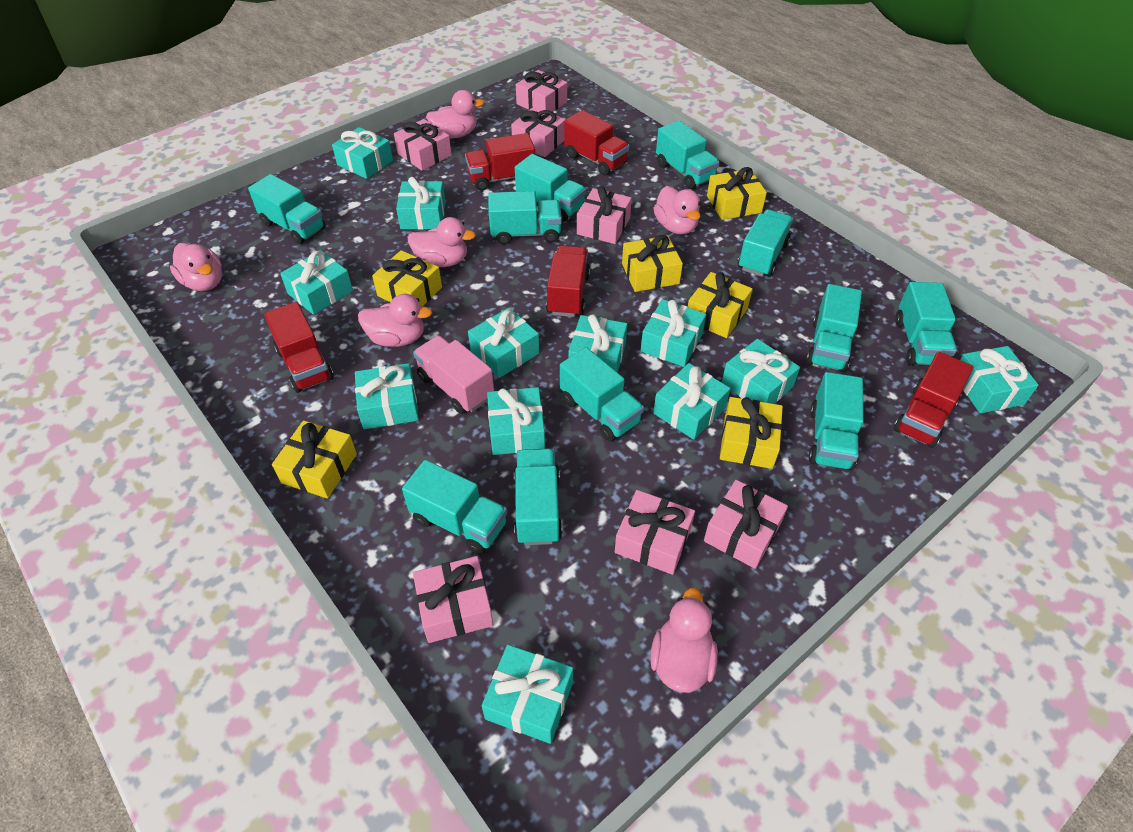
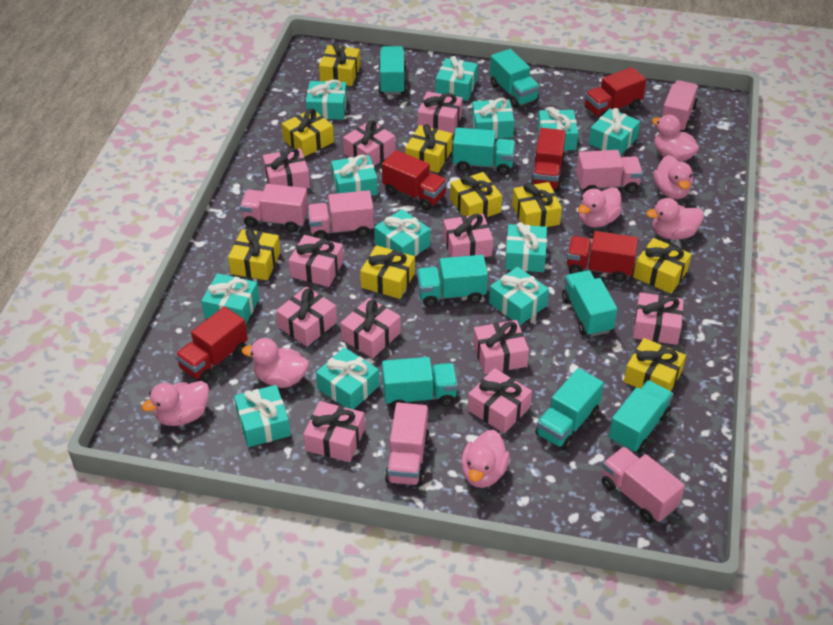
pink duck: [170,243,222,291] [358,294,432,347] [408,217,476,267] [426,90,484,138] [650,588,718,693] [653,186,701,235] = 6 -> [142,381,209,426] [242,338,309,388] [461,430,510,488] [578,187,622,228] [646,198,704,240] [652,115,699,162] [653,155,693,199] = 7
pink gift: [394,119,452,171] [413,556,493,643] [511,107,565,157] [516,70,567,112] [577,186,632,244] [615,490,695,575] [704,480,788,569] = 7 -> [263,148,310,188] [276,287,337,347] [289,235,344,287] [304,401,365,462] [340,298,401,358] [343,120,395,166] [418,91,463,135] [443,214,493,257] [468,368,532,433] [473,320,529,374] [633,292,684,345] = 11
pink truck: [413,335,494,414] = 1 -> [240,184,308,232] [307,190,374,239] [385,403,429,486] [576,150,643,193] [601,447,685,523] [660,80,699,132] = 6
turquoise truck: [248,174,325,244] [402,460,507,555] [488,191,562,245] [514,449,562,545] [515,154,586,222] [560,347,644,441] [656,120,719,189] [738,209,793,277] [806,284,862,372] [809,372,864,471] [895,282,957,365] = 11 -> [378,46,407,95] [382,357,458,410] [417,255,488,307] [453,128,515,175] [490,49,540,108] [535,368,604,450] [562,270,617,337] [609,380,673,453] = 8
yellow gift: [272,420,357,498] [372,250,442,306] [622,235,683,292] [688,272,752,338] [707,167,767,220] [720,397,783,469] = 6 -> [228,228,281,280] [282,109,334,157] [319,42,360,86] [360,245,415,299] [405,124,452,173] [450,172,502,218] [512,182,562,227] [624,338,686,391] [633,238,692,294] = 9

